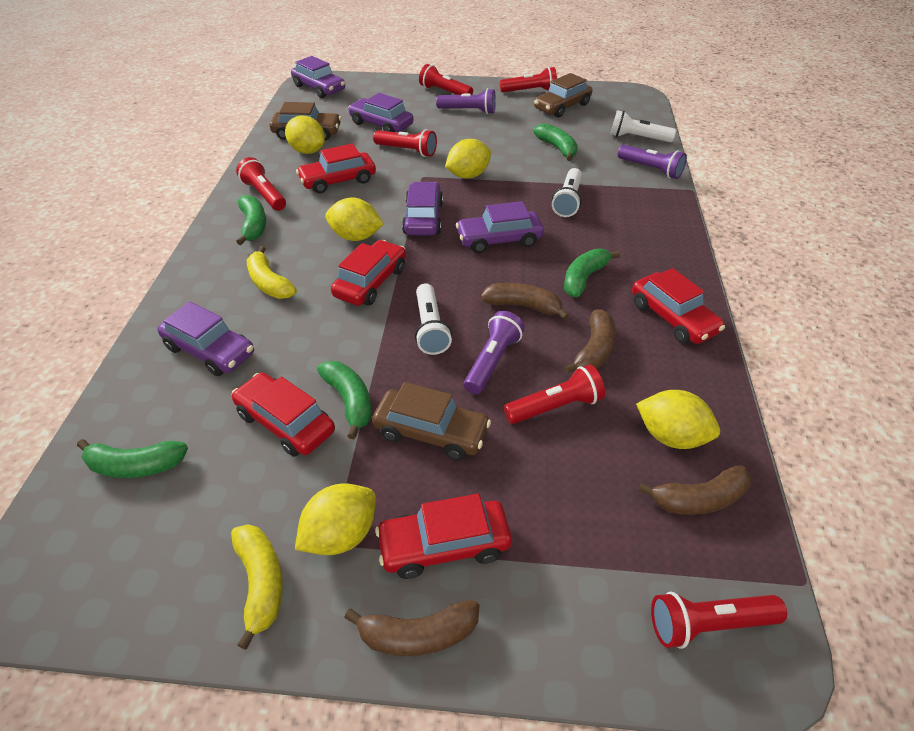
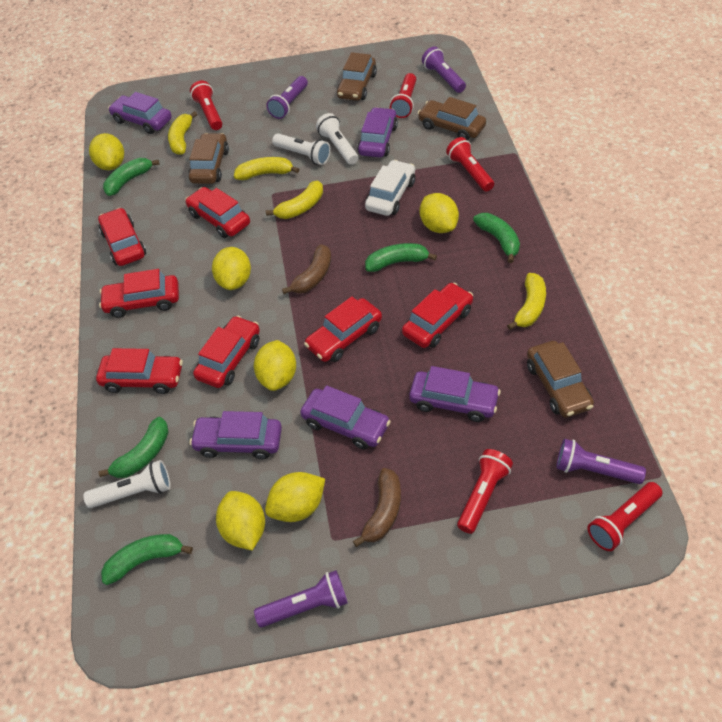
brown banana: [344,600,480,656] [481,283,569,320] [564,309,616,374] [638,465,751,515] = 4 -> [282,244,331,294] [353,468,401,547] = 2
brown car: [270,102,341,140] [372,382,491,460] [534,73,592,118] = 3 -> [188,133,229,184] [337,52,377,101] [418,97,486,141] [527,341,594,418] = 4
purple flashlight: [436,88,496,114] [464,311,525,394] [617,144,687,179] = 3 -> [254,570,348,627] [266,76,308,119] [422,46,466,93] [556,439,646,484] = 4
red car: [232,373,335,457] [296,143,376,193] [331,240,406,306] [375,494,512,579] [632,268,725,344] = 5 -> [96,348,183,394] [98,208,146,266] [99,269,179,318] [185,187,250,238] [193,316,260,388] [304,296,382,362] [402,283,473,348] = 7
red flashlight: [236,157,286,211] [373,129,437,157] [419,64,473,95] [500,67,557,92] [504,365,605,424] [651,592,787,649] = 6 -> [190,81,222,130] [390,73,416,118] [446,137,494,192] [457,449,513,534] [587,482,662,551] = 5
white car: none = 0 -> [365,160,415,216] = 1
yellow banana: [231,524,283,650] [247,246,297,299] = 2 -> [168,111,197,155] [234,157,299,180] [266,180,323,219] [507,273,546,330] = 4
yellow lemon: [285,115,325,154] [295,483,376,555] [325,197,384,241] [445,139,491,179] [636,390,720,449] = 5 -> [89,133,124,170] [212,247,251,290] [216,491,265,550] [254,340,296,391] [265,472,325,522] [420,193,459,233] = 6

